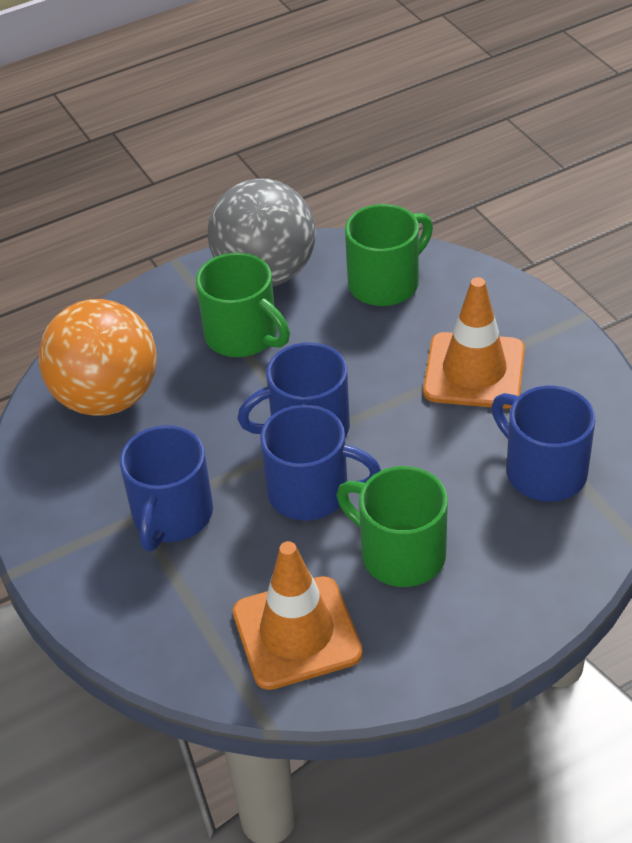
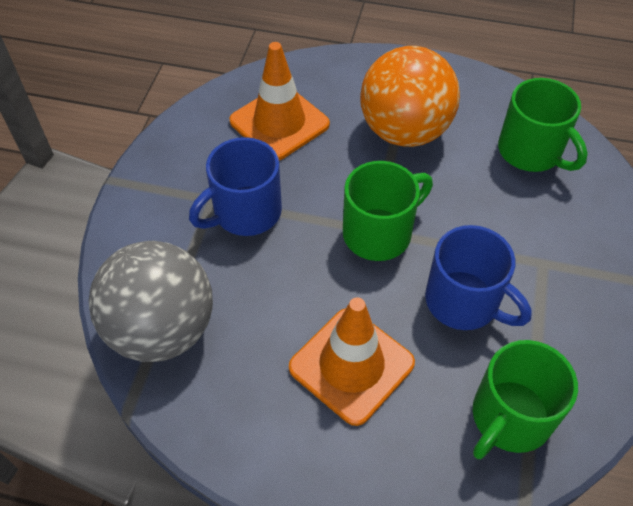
blue mug: [120,425,213,551] [237,342,350,437] [260,404,381,521] [492,386,595,502] = 4 -> [189,137,282,236] [425,225,532,330] = 2

